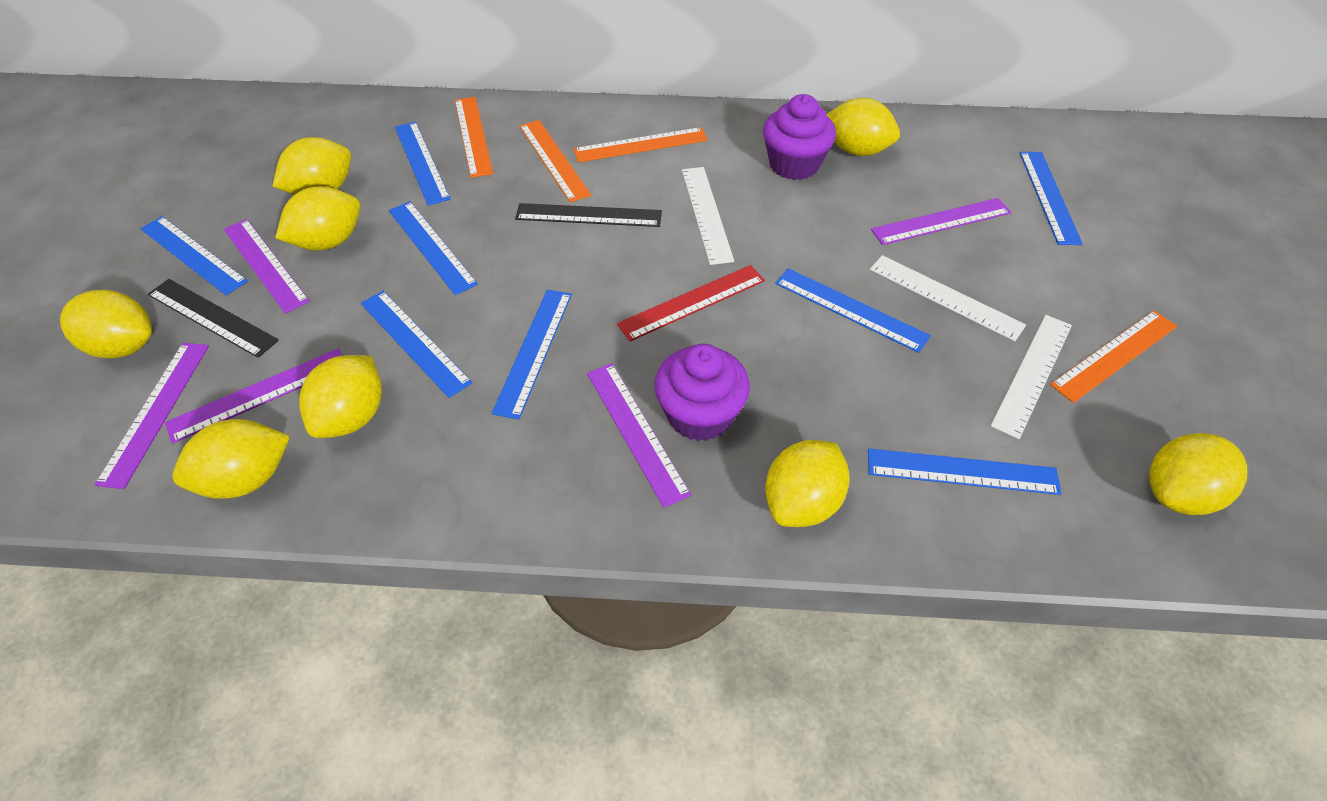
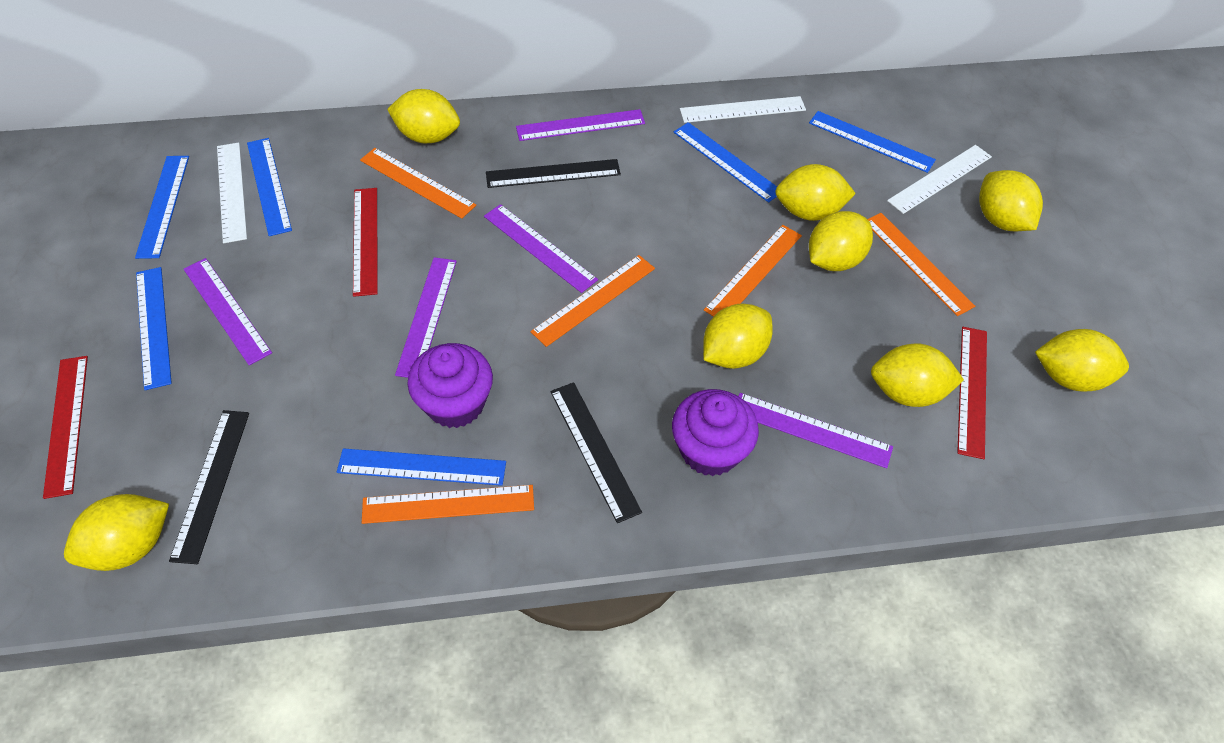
black ruler: [148,279,279,358] [515,203,662,227] = 2 -> [169,410,249,564] [486,159,621,188] [550,382,642,523] = 3
blue ruler: [140,216,248,295] [361,291,472,398] [389,201,478,295] [395,122,450,206] [492,289,572,420] [775,268,931,353] [868,449,1061,495] [1020,152,1083,245] = 8 -> [135,156,189,259] [136,267,172,390] [247,138,292,236] [337,448,506,486] [674,122,777,203] [809,111,936,173] = 6
orange ruler: [455,97,493,178] [520,120,591,202] [574,127,708,162] [1050,310,1177,403] = 4 -> [360,148,476,219] [362,485,534,524] [530,255,655,347] [704,225,802,317] [868,213,975,316] = 5
red ruler: [617,265,765,341] = 1 -> [43,356,88,499] [353,188,378,297] [957,327,987,459] = 3

